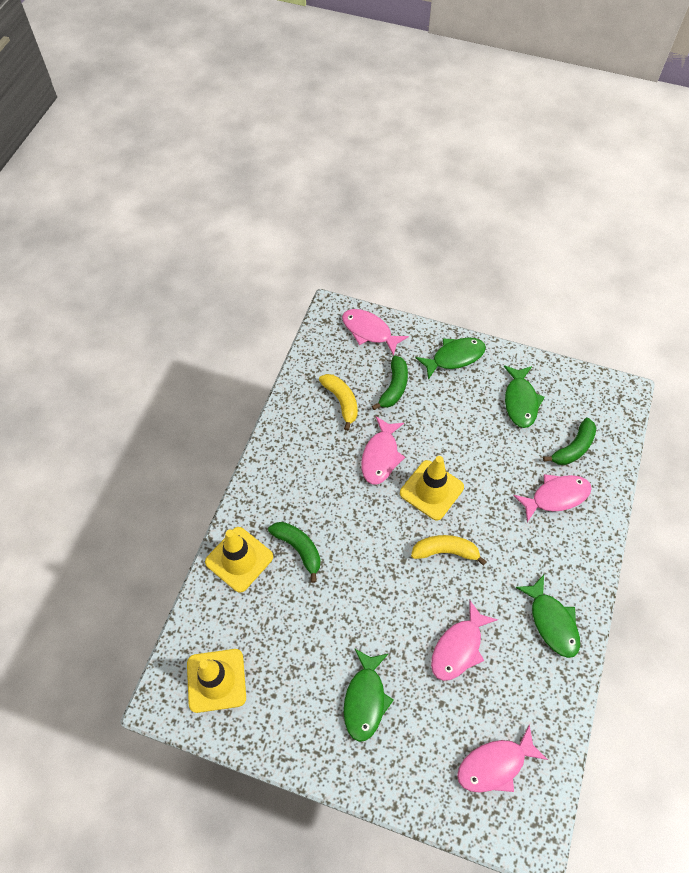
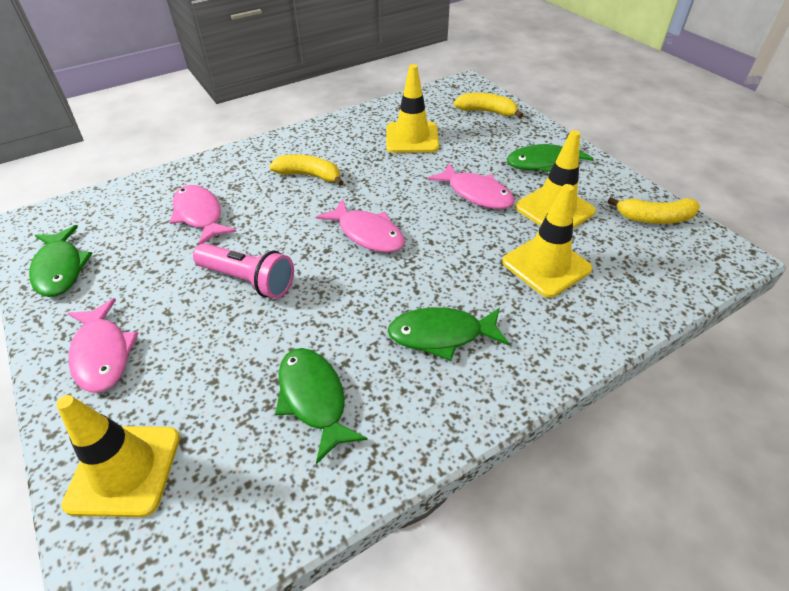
green banana: [268,522,321,583] [372,356,408,410] [543,418,596,465] = 3 -> none = 0
pink fish: [342,309,409,356] [361,416,405,484] [431,600,498,681] [457,724,548,793] [513,474,592,522] = 5 -> [68,298,139,393] [170,185,237,245] [316,199,405,253] [427,163,515,209] = 4
pink flashlight: none = 0 -> [193,243,294,299] = 1
yellow banana: [319,374,358,431] [411,535,487,566] = 2 -> [269,154,344,186] [454,93,523,118] [607,197,700,224] = 3
yellow traffic cone: [187,649,246,713] [205,527,273,593] [400,456,464,520] = 3 -> [56,395,180,517] [386,64,439,153] [502,184,592,298] [515,130,596,229] = 4

